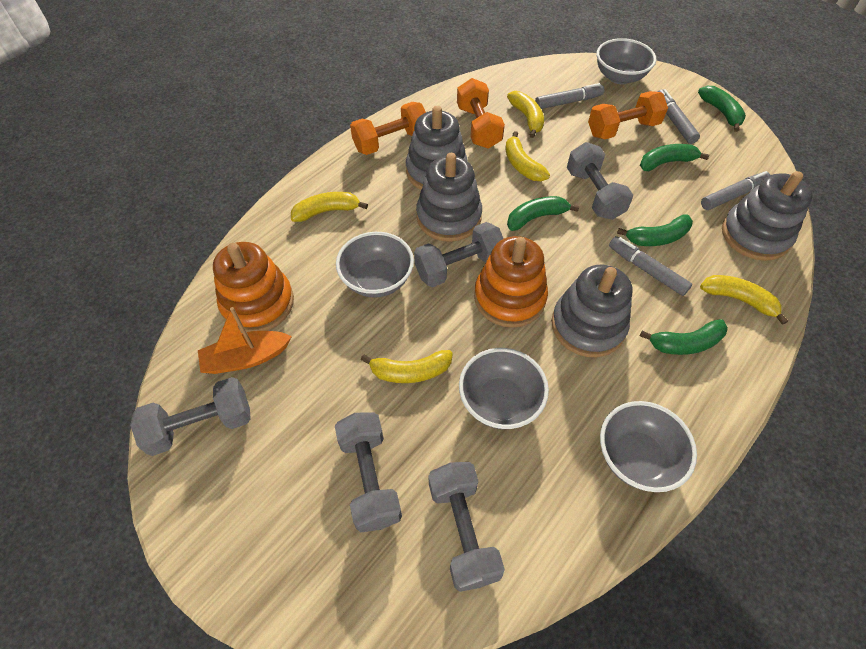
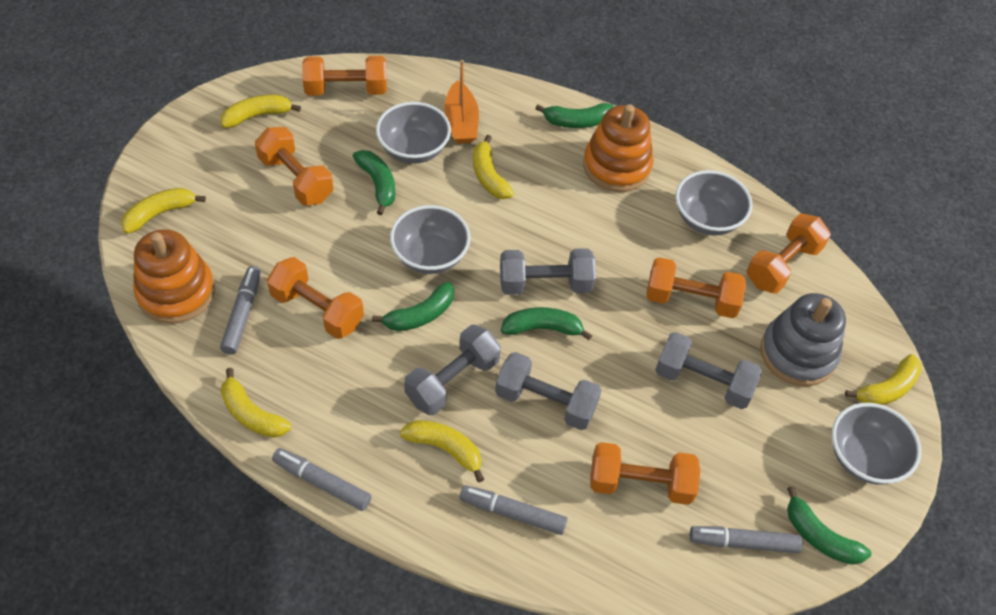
grey dumbbell: [130,377,251,456] [335,413,402,533] [414,222,504,287] [429,462,505,592] [567,142,633,220] = 5 -> [404,324,501,415] [495,352,602,430] [500,248,596,295] [655,332,762,409] = 4
grey stacking toy: [406,106,468,190] [416,153,482,242] [551,265,632,357] [722,171,812,261] = 4 -> [760,293,846,386] = 1
orange dumbbell: [350,102,426,155] [457,78,505,149] [588,91,668,139] = 3 -> [255,127,333,206] [267,257,364,339] [302,56,387,96] [591,442,700,505] [646,257,746,318] [747,213,831,293] = 6
yellow banana: [291,192,368,222] [361,350,453,383] [505,131,550,181] [507,91,544,138] [700,275,788,325] = 5 -> [121,188,206,234] [221,95,301,128] [221,368,291,438] [400,420,484,482] [473,135,514,199] [845,354,922,405] = 6

